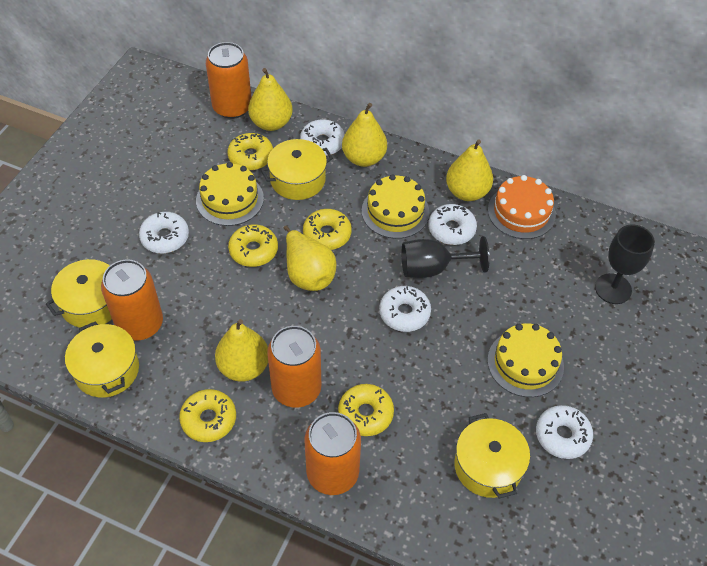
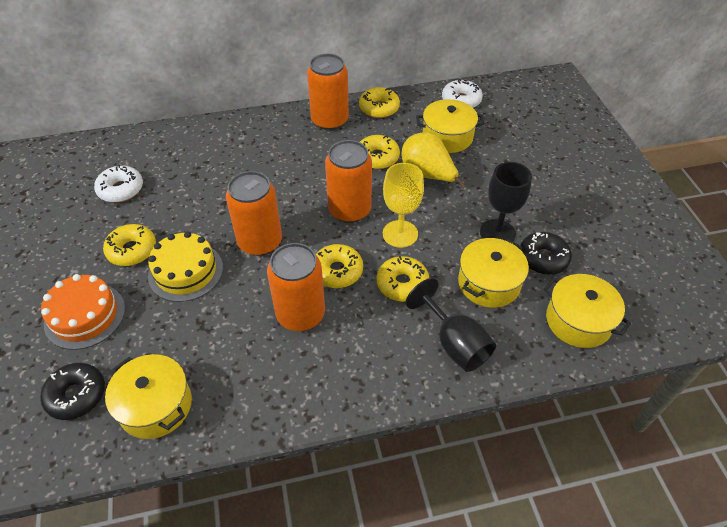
black donut: none = 0 -> [40,363,105,420] [520,232,572,275] = 2
white donut: [139,212,189,254] [300,119,345,156] [379,286,431,332] [428,204,477,245] [536,405,593,459] = 5 -> [94,165,143,202] [442,79,483,108] = 2
yellow cake: [196,162,264,226] [362,174,429,239] [487,323,564,397] = 3 -> [148,231,223,302] = 1
yellow goblet: none = 0 -> [383,163,424,248] = 1
yellow pear: [215,319,268,382] [248,68,293,131] [284,226,337,291] [342,103,387,167] [446,140,493,201] = 5 -> [402,132,466,188] = 1

